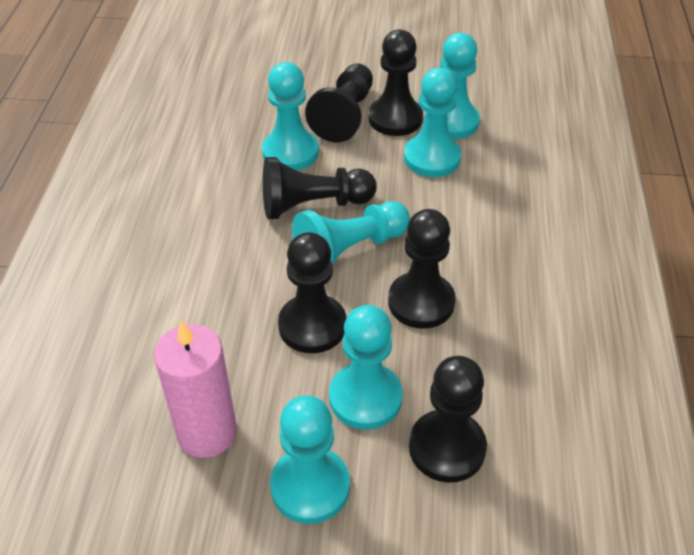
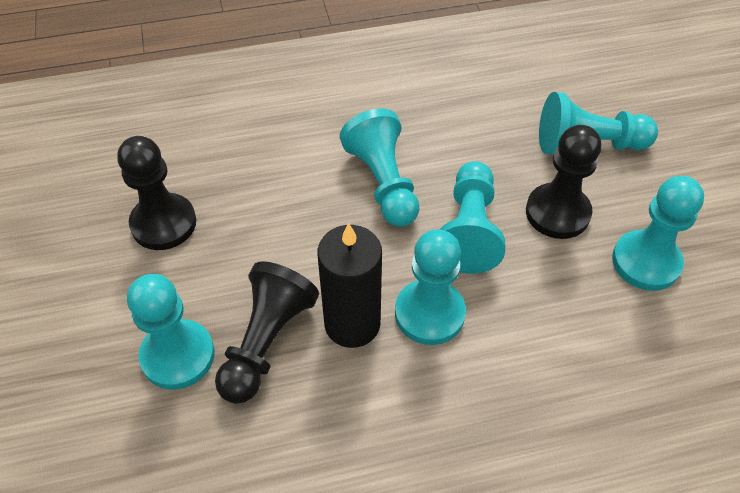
black candle: none = 0 -> [318,223,382,348] = 1
black pawn: [263,157,377,219] [278,232,347,353] [305,63,373,142] [369,30,423,136] [388,209,456,329] [409,356,487,483] = 6 -> [117,136,196,250] [215,261,319,404] [526,125,602,239] = 3
pink candle: [154,321,237,458] = 1 -> none = 0

